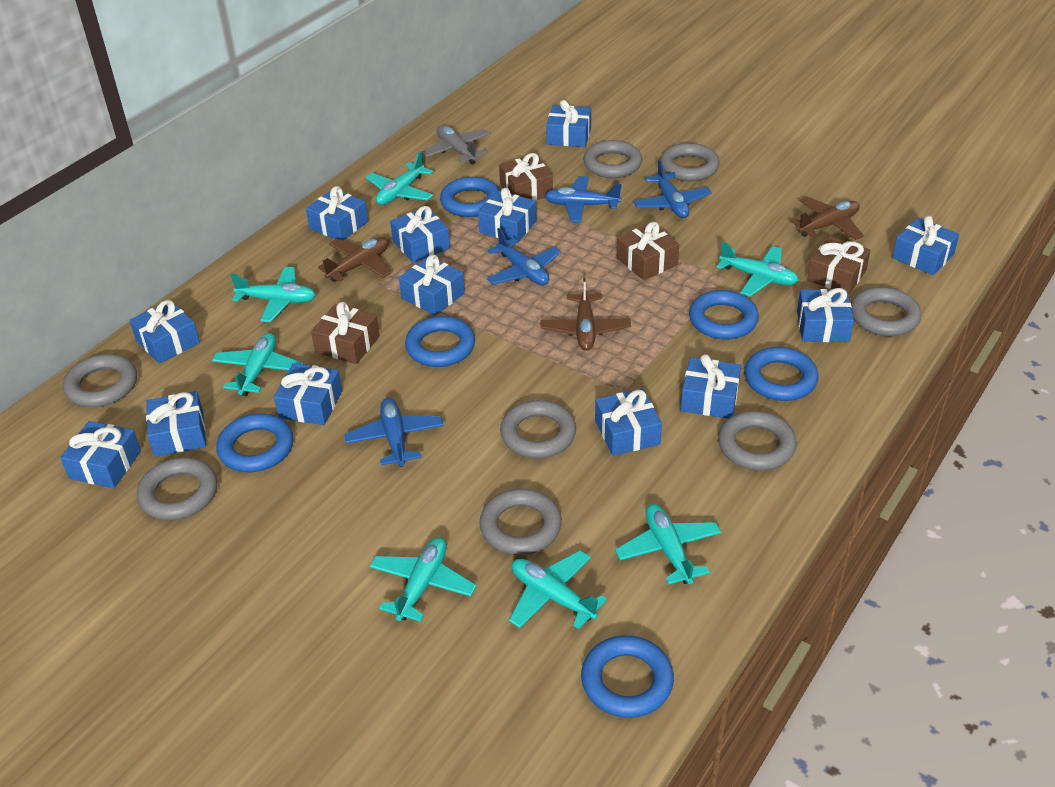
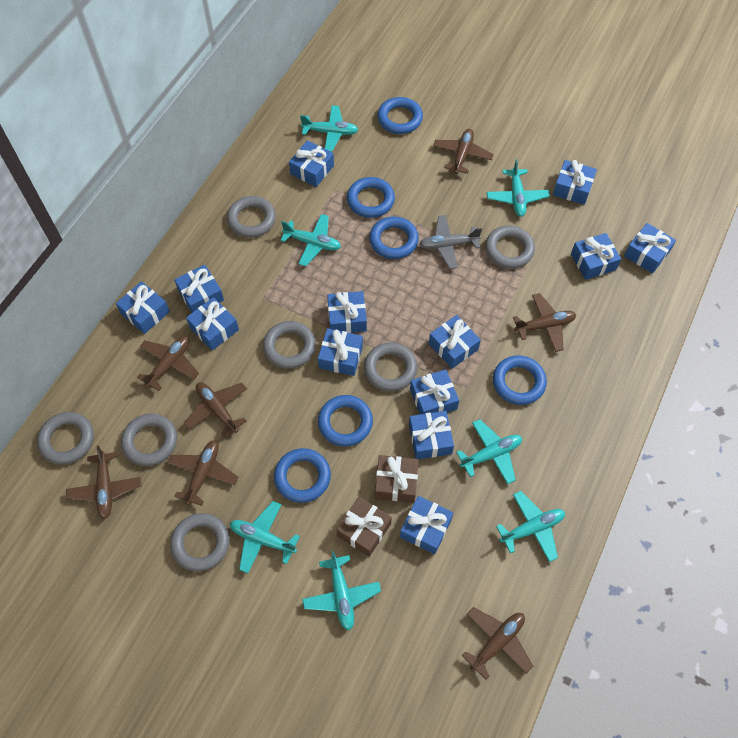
blue plane: [344,398,444,467] [487,228,561,285] [545,176,622,223] [633,159,712,218] = 4 -> none = 0
brown gift: [311,302,380,364] [499,153,553,201] [617,222,679,280] [807,236,871,295] = 4 -> [336,497,392,557] [375,455,419,503] = 2
brown plane: [318,237,391,282] [540,278,631,351] [790,196,864,240] = 3 -> [66,446,142,519] [137,336,199,391] [167,440,239,506] [184,382,247,438] [433,129,494,174] [462,607,533,680] [513,293,576,352] = 7
grey ring: [63,354,137,407] [137,457,217,520] [479,489,562,555] [500,400,576,458] [583,140,642,178] [660,143,720,181] [718,411,797,471] [851,287,921,336] = 8 -> [37,412,94,465] [121,414,177,466] [170,513,229,571] [227,196,276,238] [263,321,316,369] [364,343,417,391] [485,226,535,269] = 7

